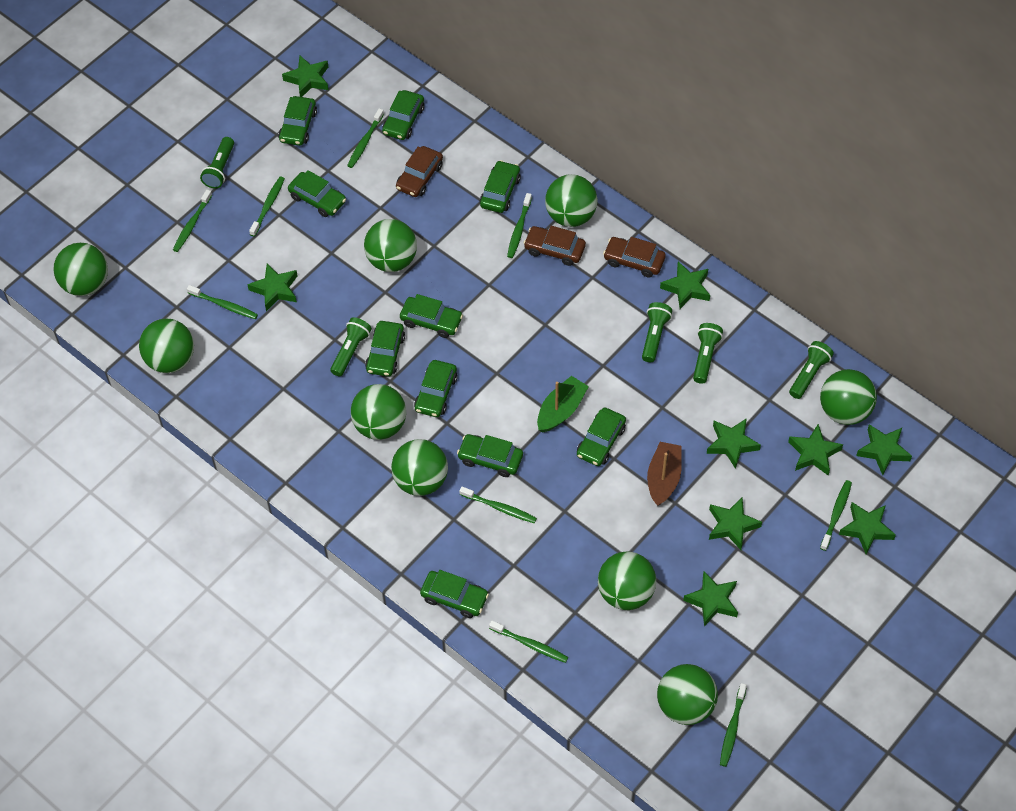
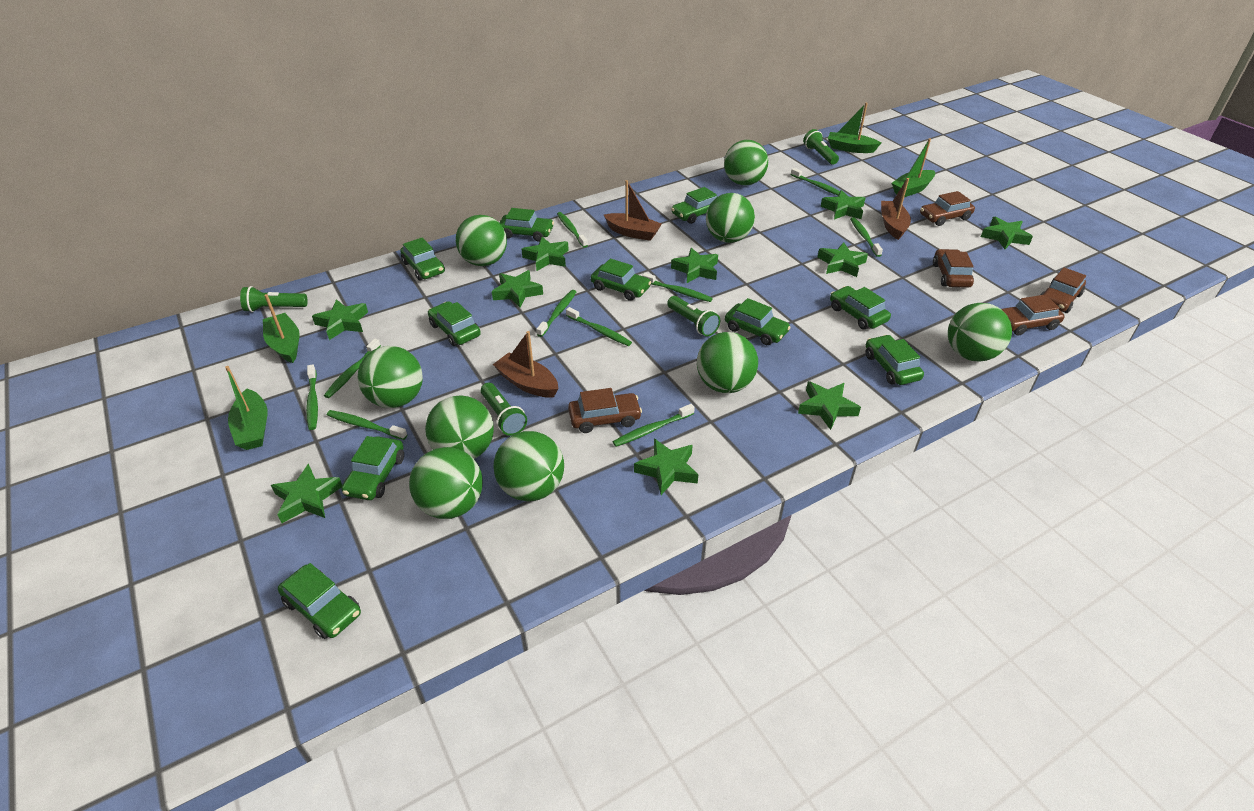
brown boat: [647,442,682,506] = 1 -> [493,331,558,398] [604,180,662,241] [881,178,911,240] = 3
brown car: [396,146,443,197] [524,226,586,266] [603,237,666,278] = 3 -> [568,388,642,433] [920,191,975,226] [933,249,974,288] [1001,295,1064,336] [1040,267,1086,313] = 5
green boat: [537,376,589,432] = 1 -> [225,366,268,450] [263,294,300,363] [828,103,881,153] [891,138,935,197] = 4
green flashlight: [200,137,234,189] [330,317,372,377] [642,302,672,362] [693,323,723,384] [789,341,834,399] = 5 -> [240,286,308,312] [481,383,527,436] [667,296,720,337] [803,129,839,165] = 4
green star: [247,263,298,311] [282,56,328,97] [660,262,710,309] [683,571,738,626] [707,418,761,469] [709,497,762,550] [788,424,843,475] [839,502,896,554] [856,424,912,475] = 9 -> [271,464,342,523] [312,299,368,340] [492,270,543,308] [522,237,569,271] [634,439,698,495] [671,248,718,283] [798,381,861,430] [818,242,868,277] [821,190,865,220] [981,217,1033,249] = 10
green toothbrush: [173,190,212,252] [187,285,258,319] [249,177,285,237] [347,108,384,168] [459,487,537,523] [489,620,568,663] [507,193,532,258] [720,683,747,767] [820,480,852,551] = 9 -> [306,364,318,430] [324,339,381,398] [327,410,407,440] [536,290,576,337] [557,212,588,248] [566,307,632,346] [613,404,695,447] [642,273,713,302] [791,168,840,195] [850,217,883,257] = 10

